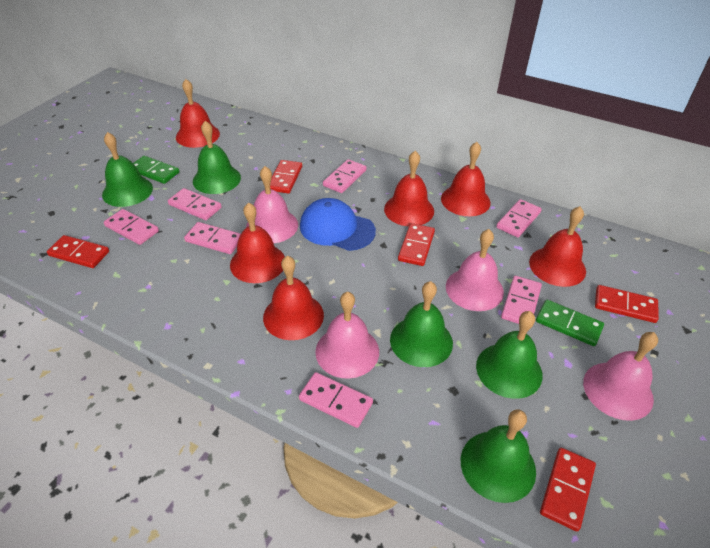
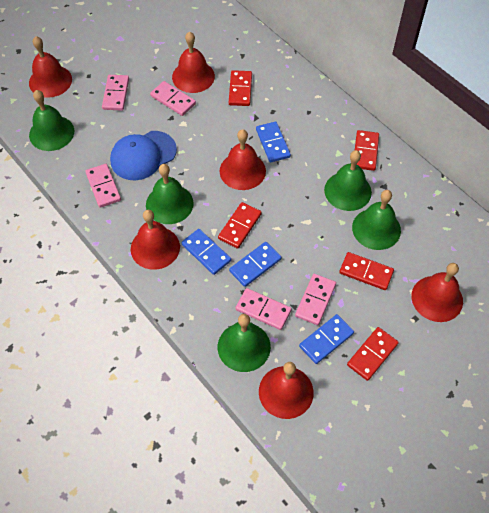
blue domino: none = 0 -> [182,229,231,275] [229,242,281,287] [256,122,291,162] [299,314,354,364] = 4
green domino: [133,156,179,184] [536,300,604,346] = 2 -> none = 0
pink bell: [246,166,298,243] [315,292,379,379] [446,229,504,311] [583,332,658,421] = 4 -> none = 0
pink domino: [104,209,159,245] [168,188,222,220] [184,222,241,254] [299,372,373,428] [323,159,366,193] [496,199,542,238] [501,276,542,324] = 7 -> [85,164,121,208] [102,75,129,111] [150,81,196,116] [235,288,292,330] [295,274,336,325] = 5

